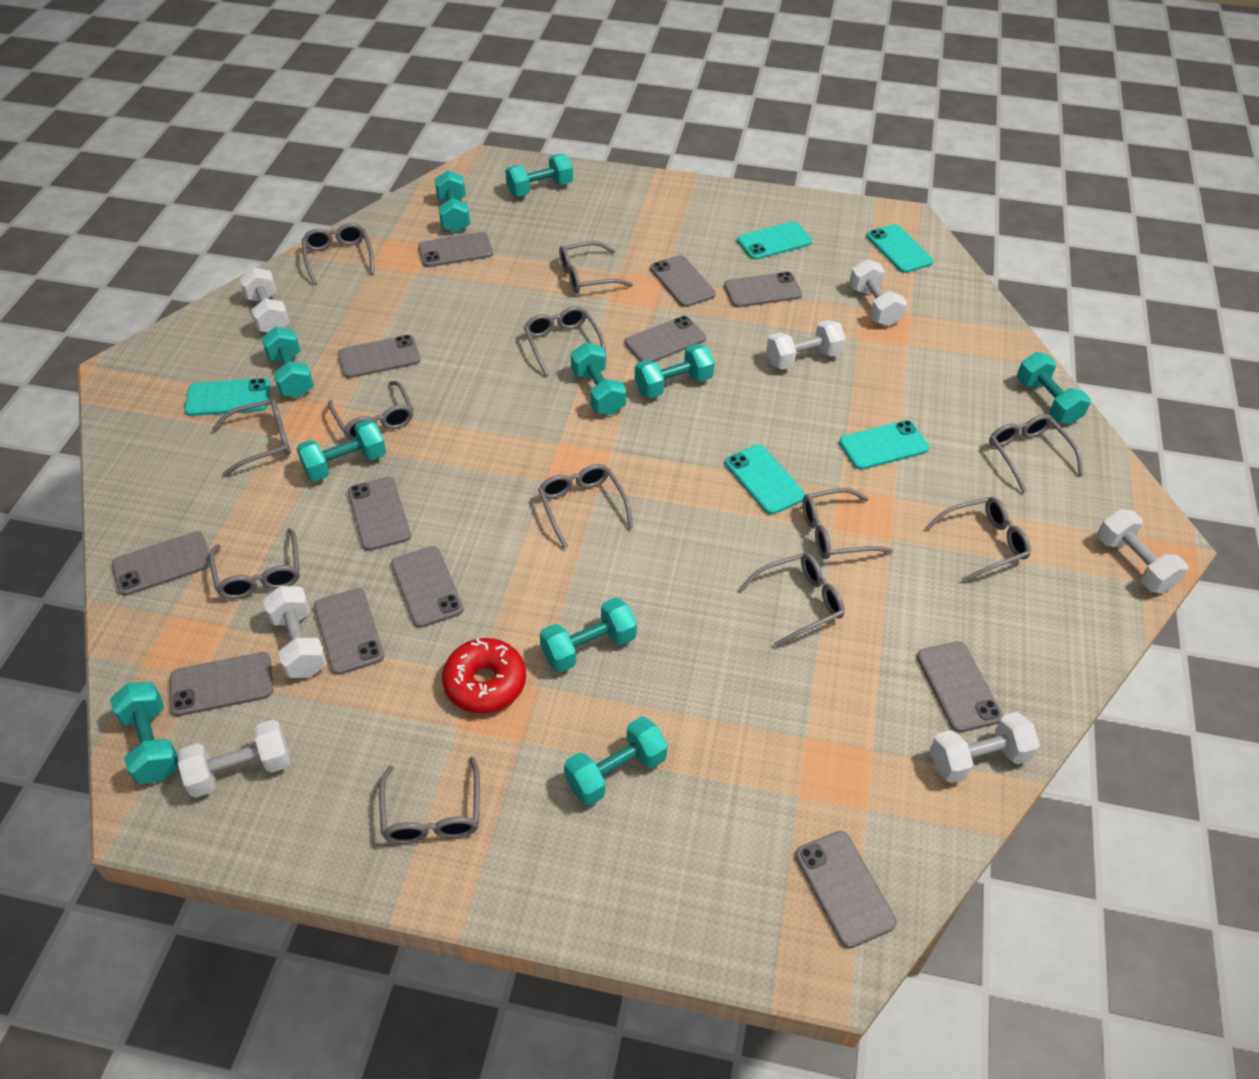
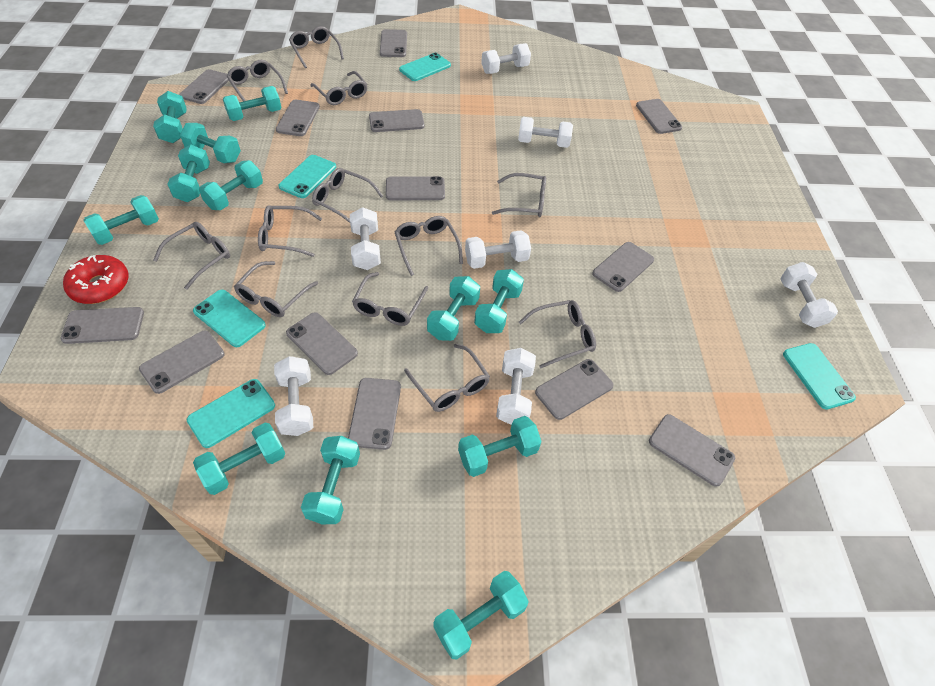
grey phone: [112,531,210,596] [170,652,273,716] [314,588,384,675] [338,335,421,378] [348,477,411,551] [391,546,464,628] [418,232,493,267] [625,316,706,362] [650,255,716,307] [724,272,802,307] [795,831,897,948] [917,641,1003,732] = 12 -> [61,307,144,344] [139,330,225,394] [179,69,229,104] [276,100,320,136] [286,312,358,375] [348,378,401,450] [369,109,425,132] [380,29,407,57] [386,176,445,200] [535,359,614,420] [592,242,654,292] [636,99,682,134] [649,414,735,486] = 13
turquoise dumbbell: [110,682,179,784] [261,327,314,398] [296,419,386,481] [435,170,470,233] [505,154,573,197] [540,597,637,672] [564,717,668,806] [571,343,626,415] [635,344,715,398] [1017,352,1091,425] = 10 -> [83,195,159,245] [153,91,187,143] [167,145,210,202] [180,123,241,163] [193,423,285,495] [199,160,263,210] [223,86,282,121] [301,436,360,524] [427,276,480,341] [433,571,529,659] [458,416,542,477] [474,269,524,333] = 12

